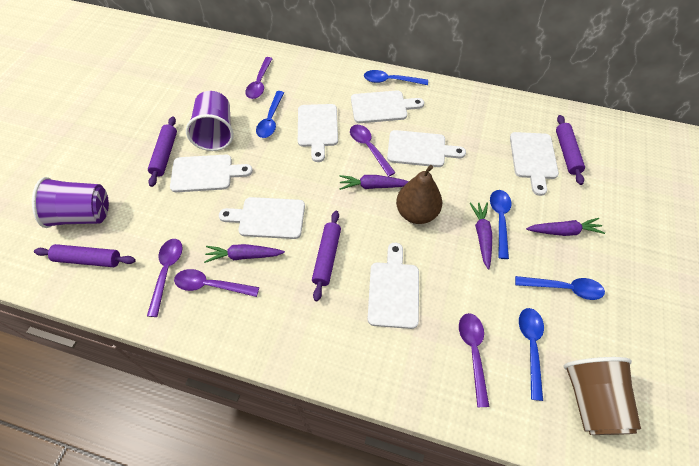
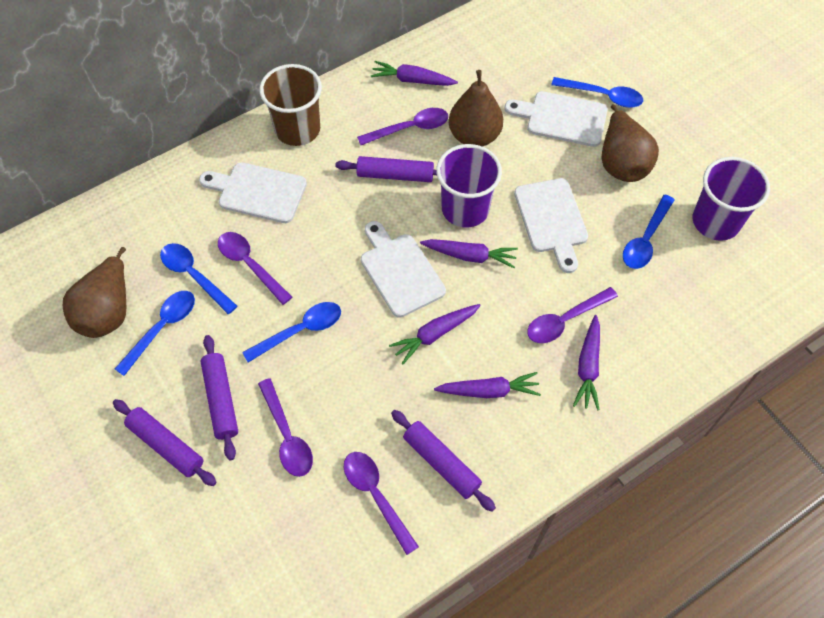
brown pear: [396,165,442,224] = 1 -> [63,247,126,338] [449,70,503,147] [601,104,659,182] = 3
purple carrot: [204,244,285,263] [340,175,409,190] [470,202,492,269] [526,218,605,236] = 4 -> [371,61,458,86] [389,304,481,364] [420,239,518,268] [434,372,541,398] [573,315,600,410] = 5
white cutting board: [170,154,253,192] [219,197,305,239] [298,104,338,162] [351,91,424,123] [368,243,419,329] [387,130,466,167] [510,132,559,196] = 7 -> [199,162,307,223] [361,221,446,318] [505,91,608,147] [514,178,588,273] = 4

